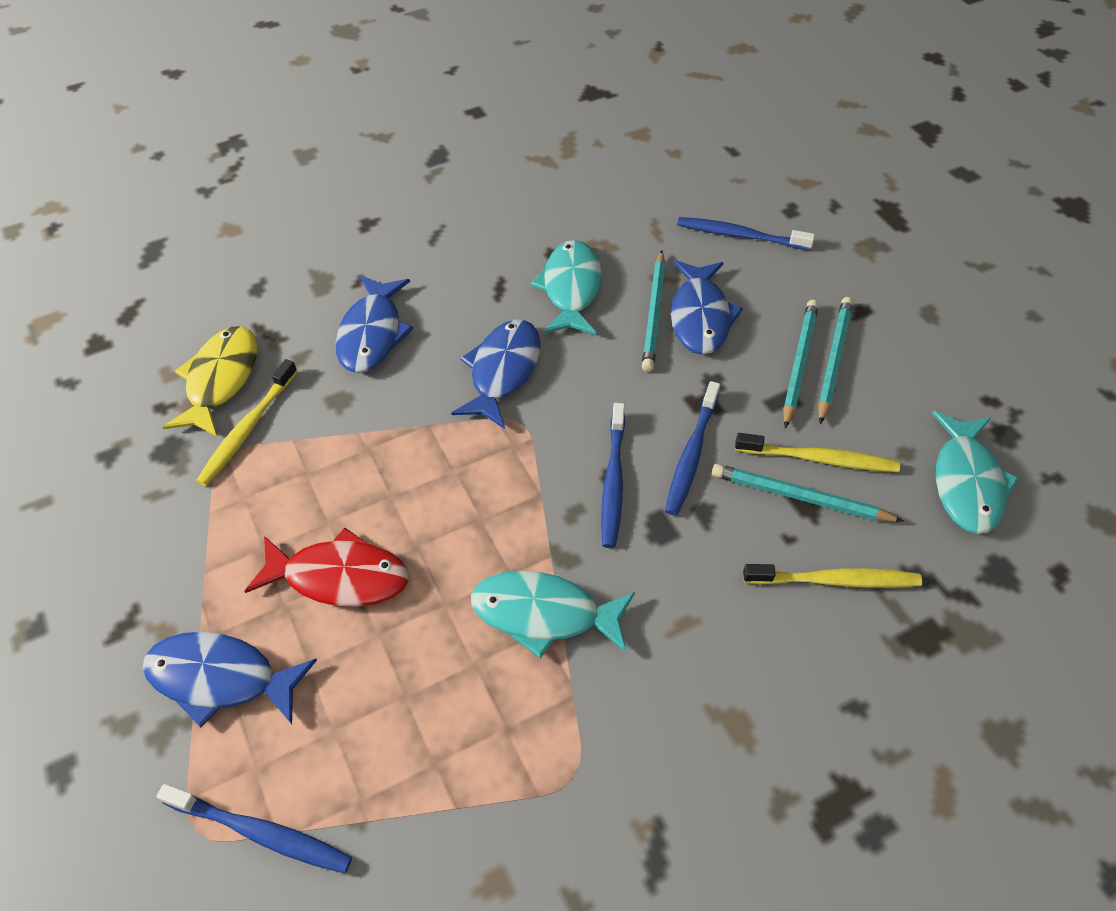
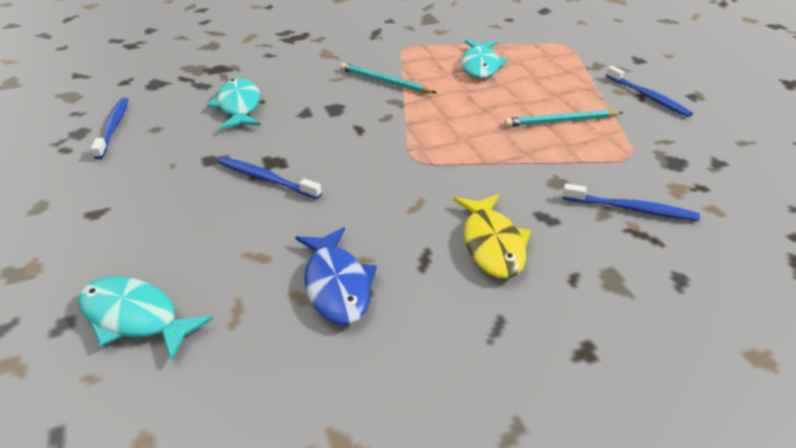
blue fish: [142,632,317,727] [335,275,414,373] [451,319,541,429] [671,260,743,355] = 4 -> [295,227,377,325] = 1
red fish: [244,528,409,607] = 1 -> none = 0
turquoise pencil: [642,250,666,372] [712,464,903,522] [783,300,819,428] [818,297,853,424] = 4 -> [340,63,437,93] [504,110,623,127] = 2
yellow toothbrush: [196,359,298,486] [735,433,900,472] [743,564,922,588] = 3 -> none = 0

